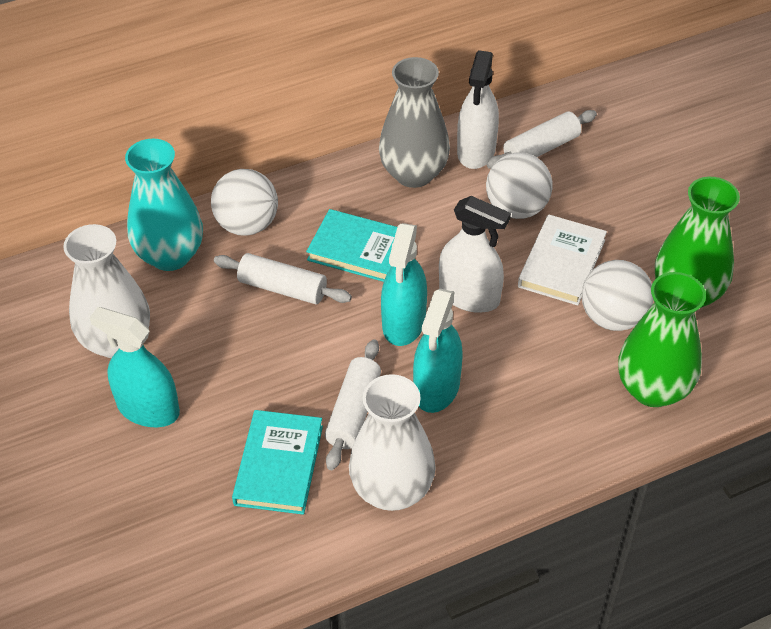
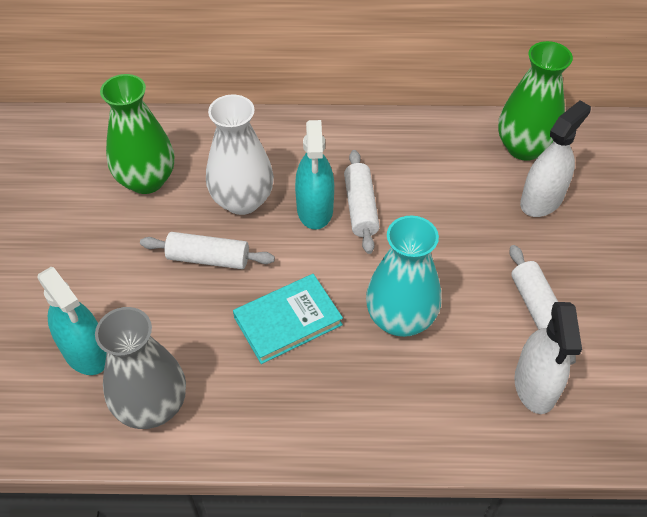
turquoise book: [232,410,323,515] [306,209,397,282] = 2 -> [233,274,343,364] = 1
turquoise spray bottle: [89,307,180,427] [381,223,427,346] [413,289,463,413] = 3 -> [37,267,107,375] [295,120,334,230] = 2
white ball: [211,169,278,236] [486,152,553,219] [581,260,653,331] = 3 -> none = 0
white book: [518,214,607,306] = 1 -> none = 0
white vase: [63,224,150,358] [349,374,436,511] = 2 -> [206,94,274,215] = 1

